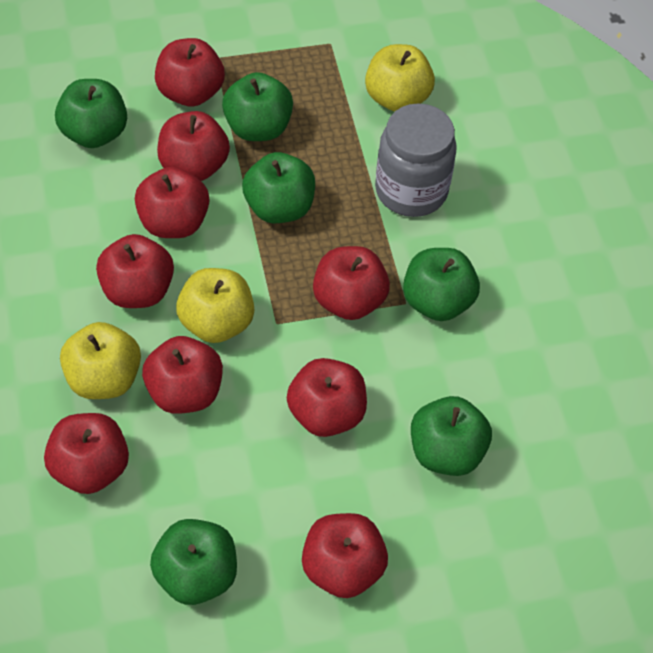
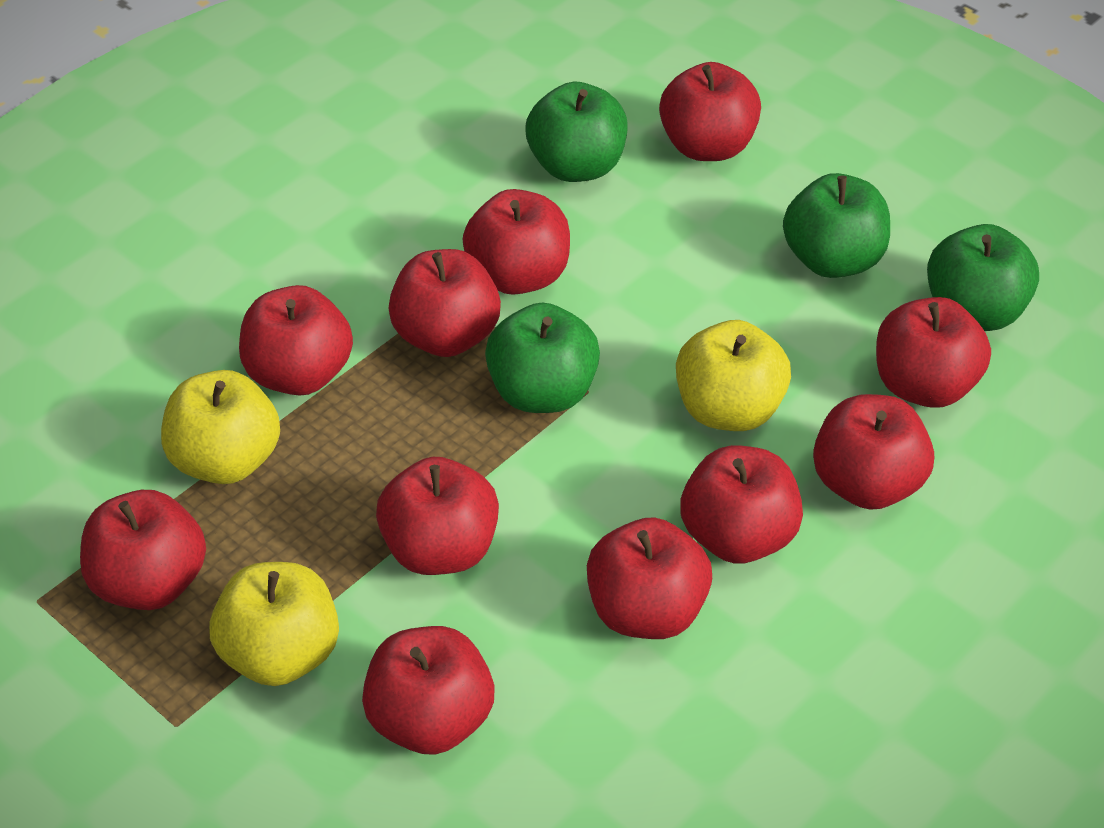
green apple: [55,79,127,148] [150,519,237,605] [222,72,293,141] [242,152,315,223] [403,248,480,321] [411,396,492,476] = 6 -> [485,303,600,413] [526,82,628,182] [783,173,890,278] [927,224,1039,331] = 4
grey jar: [375,103,457,217] = 1 -> none = 0
red apple: [44,413,129,494] [96,234,174,308] [135,167,210,238] [142,336,223,414] [155,38,225,107] [157,111,230,181] [287,358,367,437] [302,513,388,598] [313,246,390,320] = 9 -> [80,490,206,610] [239,285,353,395] [362,626,494,755] [376,457,499,575] [388,249,501,357] [462,189,570,295] [587,517,712,639] [659,62,761,161] [681,445,803,564] [813,394,934,510] [876,297,991,408] = 11

